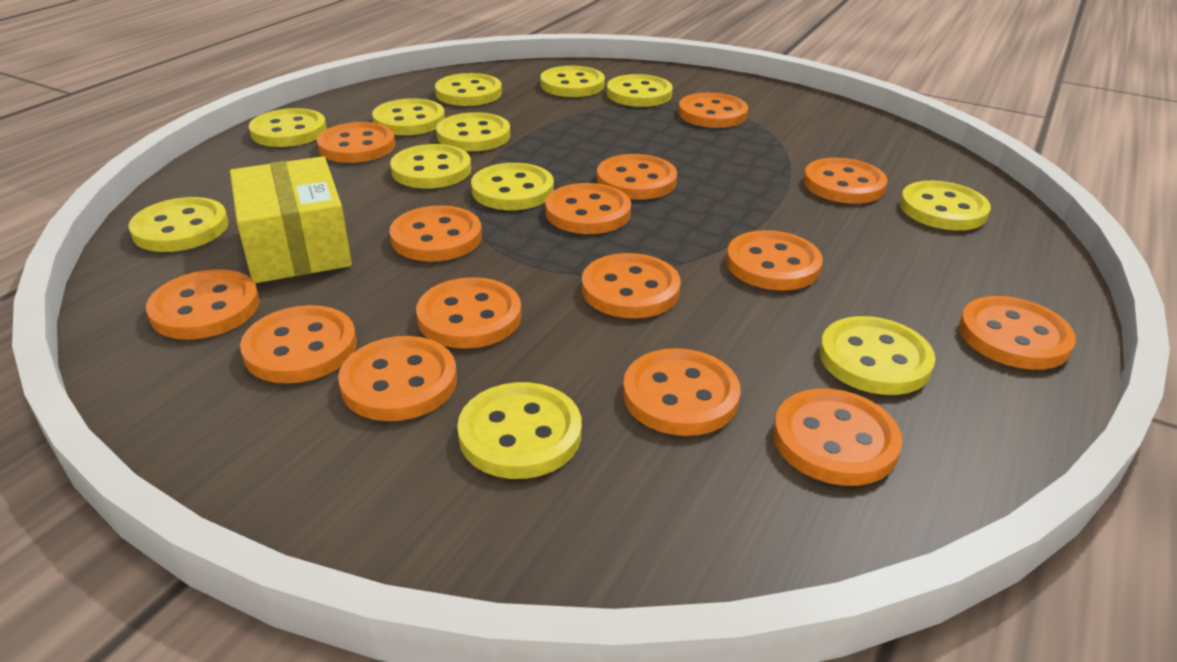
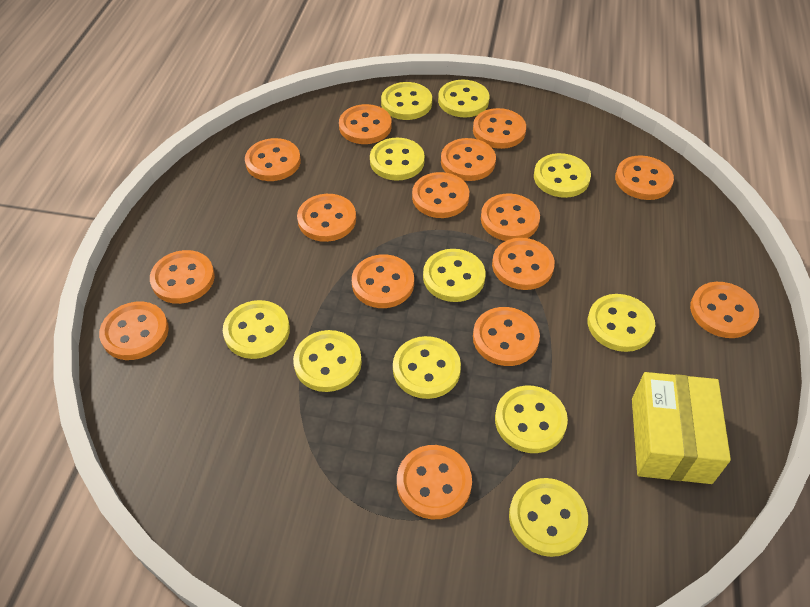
yellow button: [128,197,228,252] [249,108,327,147] [372,98,445,135] [390,144,471,188] [435,73,502,106] [436,112,510,151] [457,382,582,479] [471,163,554,210] [540,66,605,97] [607,74,673,107] [819,316,935,395] [900,181,991,231] = 12 -> [223,300,290,359] [293,330,362,392] [370,138,425,181] [381,82,432,120] [393,336,461,399] [423,249,486,302] [438,80,489,117] [495,385,568,453] [509,478,588,557] [534,153,591,198] [587,294,655,352] = 11

